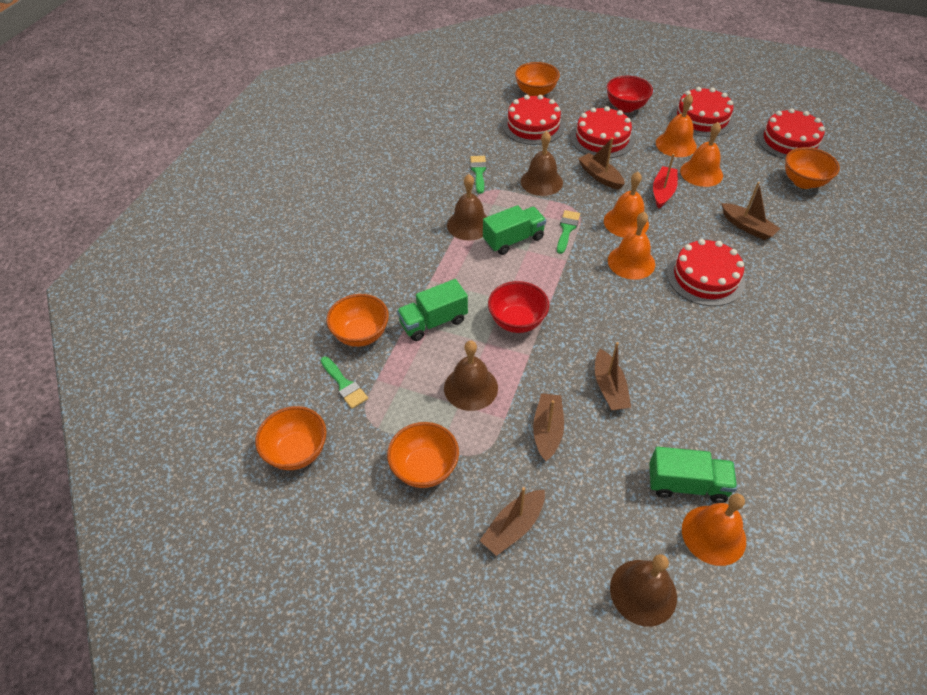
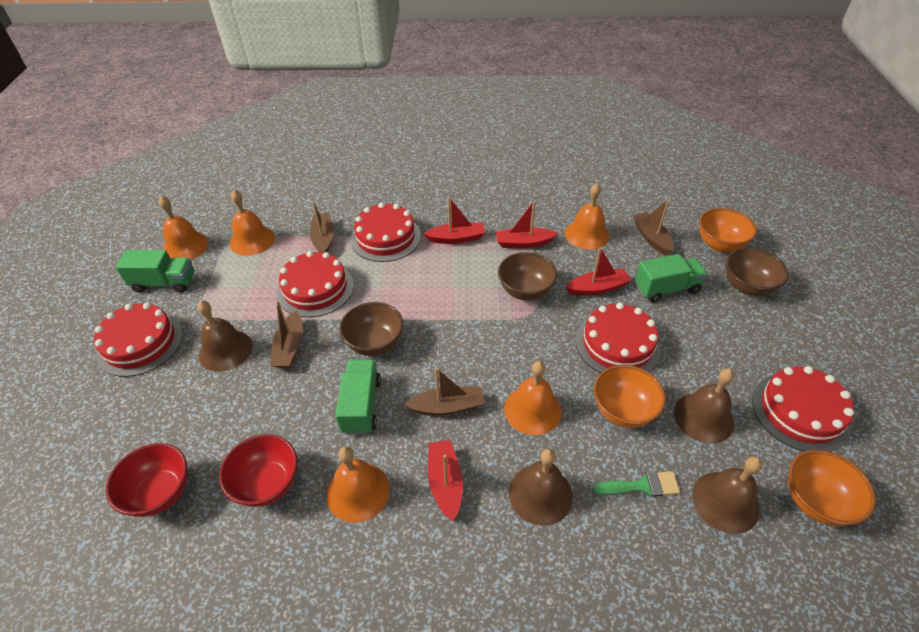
brown boat: [479,487,545,556] [533,393,564,461] [578,138,625,190] [595,342,631,411] [721,182,781,240] = 5 -> [270,300,303,368] [310,201,334,253] [404,368,484,416] [633,200,674,256] = 4
brown bowl: none = 0 -> [339,302,403,356] [498,252,557,300] [726,248,789,296] = 3
green brush: [321,356,368,409] [470,156,487,194] [557,210,580,254] = 3 -> [593,471,680,497] = 1
orange bowl: [255,406,327,470] [327,294,389,347] [387,422,459,488] [515,62,560,96] [785,147,840,189] = 5 -> [594,365,666,428] [699,208,757,252] [788,450,876,526] = 3
red boat: [653,154,678,209] = 1 -> [423,197,485,244] [428,440,463,521] [496,201,558,248] [566,247,631,296] = 4

